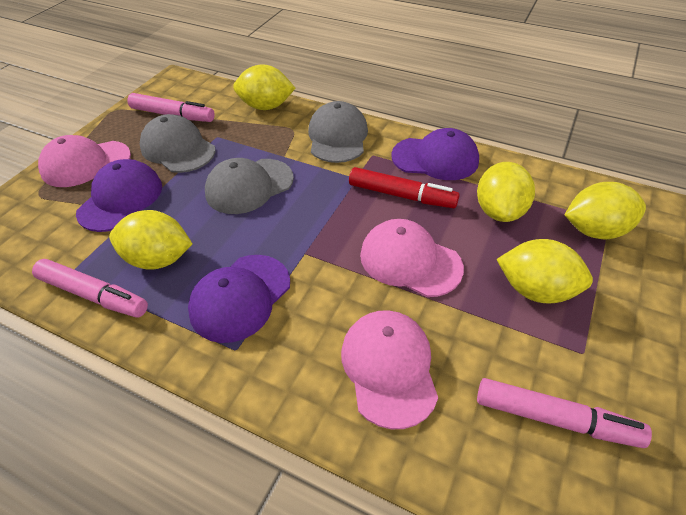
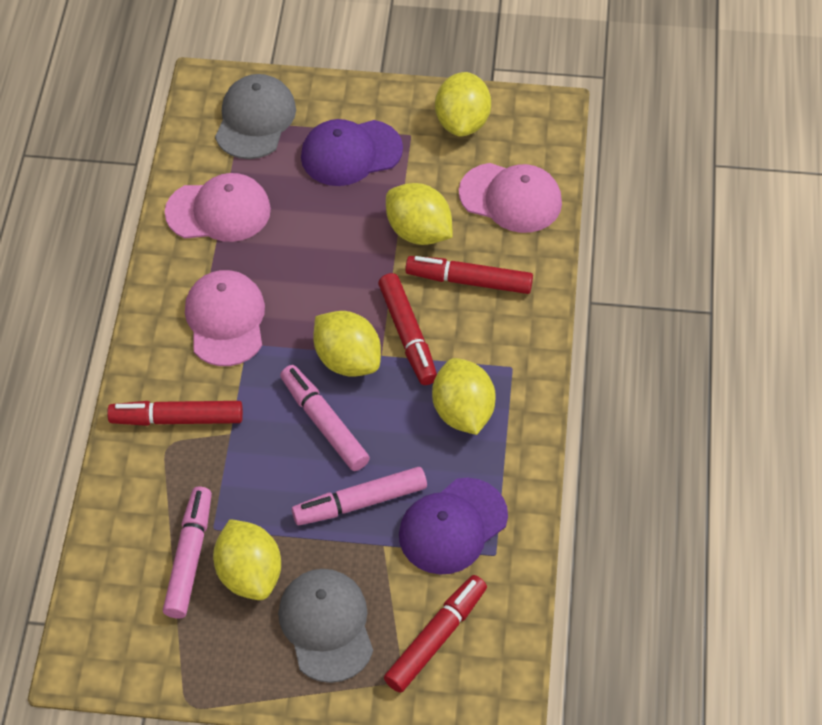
grey cap: [140,114,215,173] [205,158,294,214] [308,101,368,163] = 3 -> [215,74,296,159] [278,569,373,683] = 2
purple cap: [76,159,162,232] [188,255,290,343] [391,128,479,180] = 3 -> [301,119,403,186] [399,478,508,575] = 2
red marker: [349,167,460,208] = 1 -> [107,401,243,426] [378,273,437,385] [384,575,487,693] [405,256,533,294] = 4

